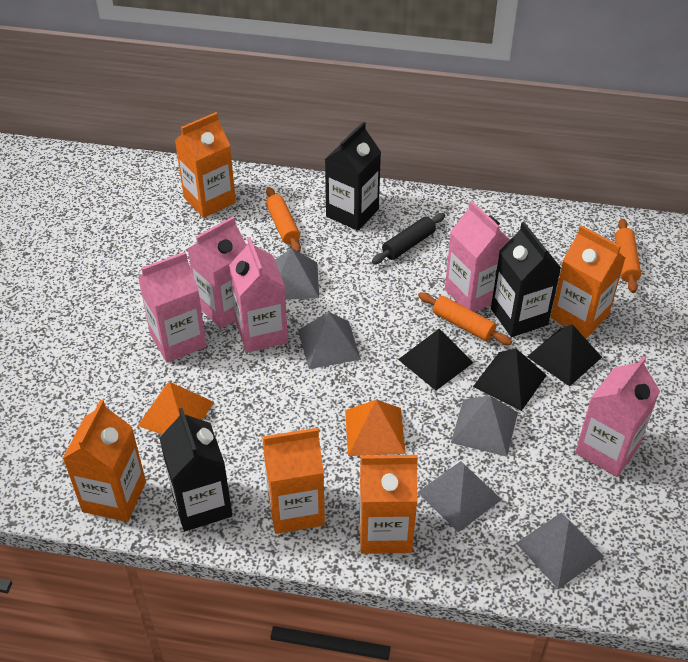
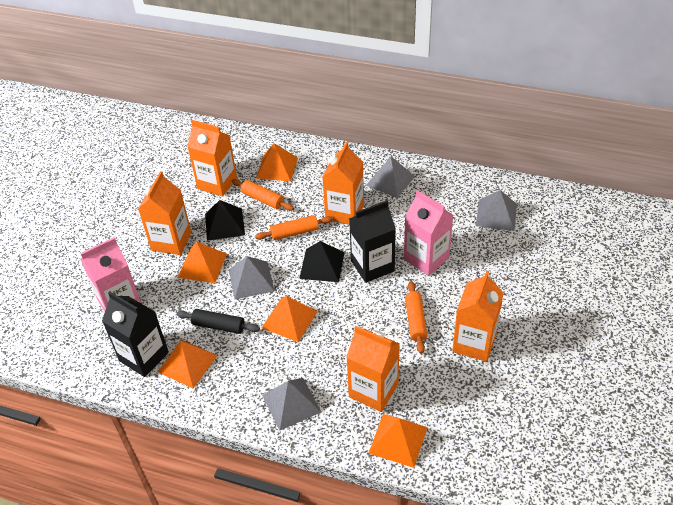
black carton: [159,408,232,531] [325,122,381,231] [491,222,561,337] = 3 -> [102,291,169,377] [349,200,396,283] = 2
black pyramid: [398,329,474,390] [473,349,547,411] [527,324,602,386] = 3 -> [205,200,245,241] [299,241,345,282] = 2
grey pyramid: [275,248,319,300] [298,312,361,369] [418,461,502,532] [451,396,518,457] [516,513,604,589] = 5 -> [229,256,274,299] [262,378,321,431] [366,156,415,198] [476,190,517,231] = 4
orange pyramid: [138,382,214,435] [345,400,406,456] = 2 -> [158,340,218,388] [177,241,227,283] [256,143,298,182] [262,296,318,342] [368,414,428,468] = 5
pink carton: [138,252,207,363] [187,216,247,329] [229,237,288,353] [445,201,510,312] [575,356,660,477] = 5 -> [80,237,141,311] [404,190,453,276] = 2

